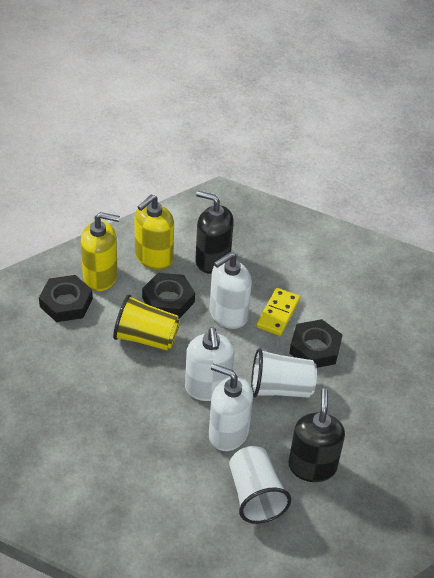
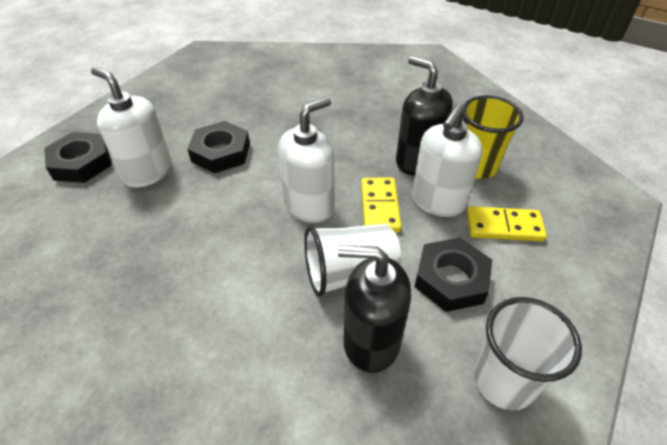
yellow domino: [256,288,300,336] = 1 -> [361,178,402,233] [467,206,547,242] = 2
yellow soap dispenser: [81,212,120,291] [135,194,174,270] = 2 -> none = 0

